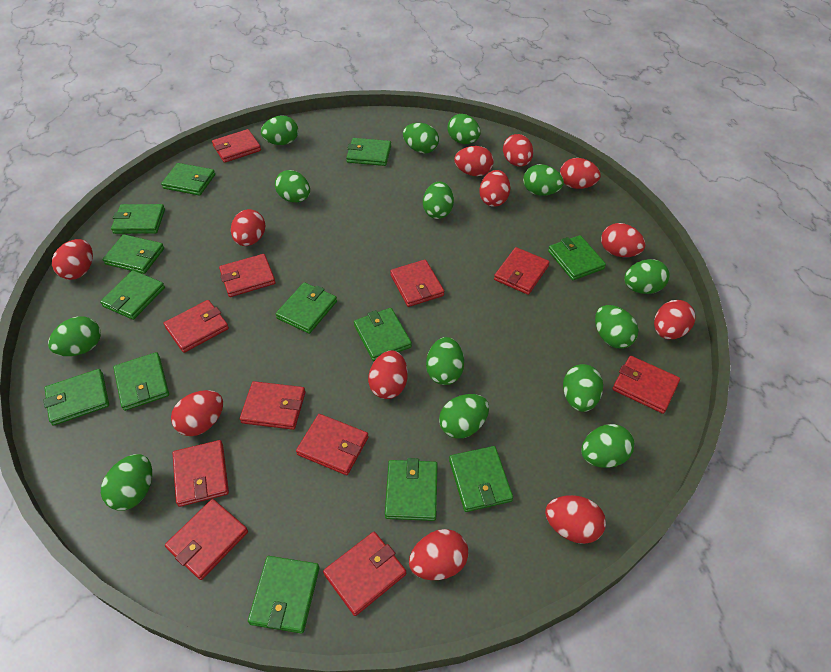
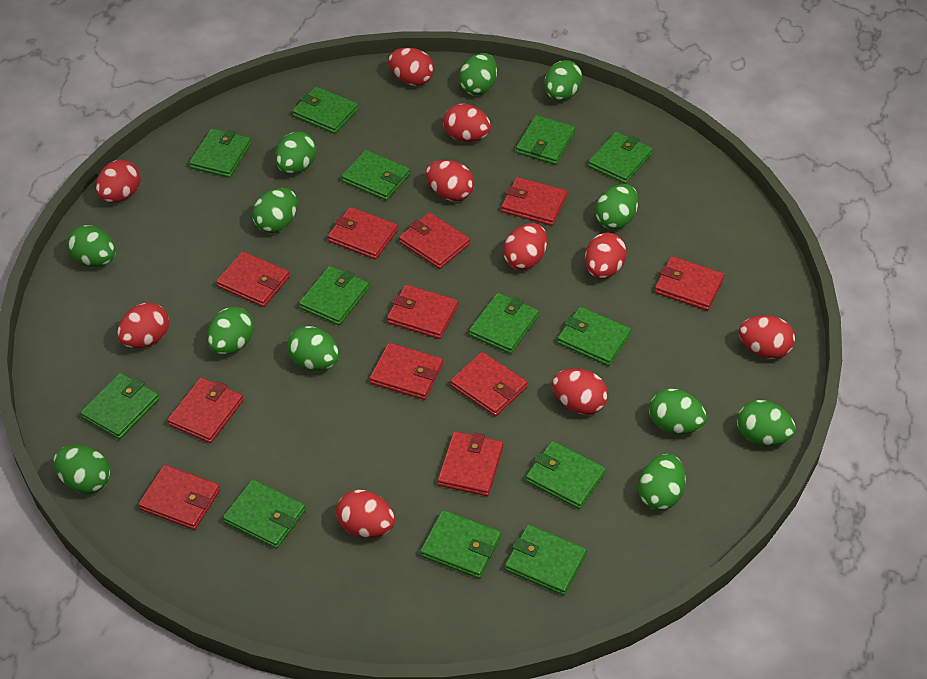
green egg: [48,316,101,356] [101,454,152,511] [261,115,298,145] [275,170,310,203] [403,123,439,154] [423,181,454,219] [426,337,464,385] [439,394,489,439] [448,114,480,144] [523,164,564,196] [563,364,603,412] [581,424,634,468] [595,305,639,348] [624,259,670,294] = 14 -> [53,445,110,494] [67,225,116,267] [207,307,254,355] [252,188,297,233] [275,131,316,174] [287,326,339,371] [459,53,497,95] [544,60,583,100] [595,184,638,230] [638,454,686,510] [649,389,707,434] [737,400,796,446] = 12
red egg: [52,239,93,280] [171,390,223,436] [231,209,266,246] [368,351,408,399] [409,529,468,580] [454,146,494,176] [479,170,510,207] [503,134,533,167] [545,495,606,544] [560,158,601,189] [601,223,645,257] [654,300,696,339] = 12 -> [96,160,141,202] [117,303,169,348] [336,490,395,538] [388,48,434,86] [426,160,474,201] [443,104,491,142] [503,223,547,270] [552,368,608,415] [585,233,627,278] [739,315,795,359] = 10

